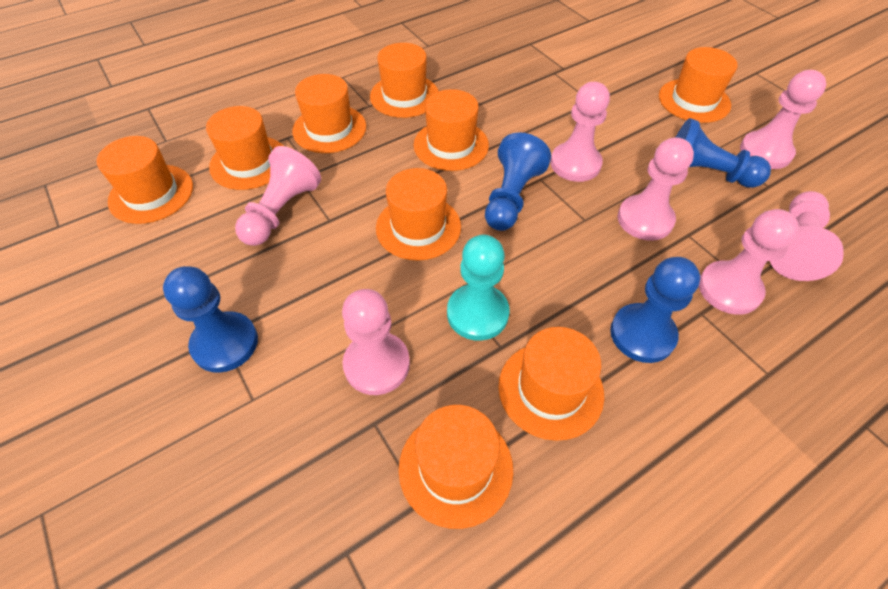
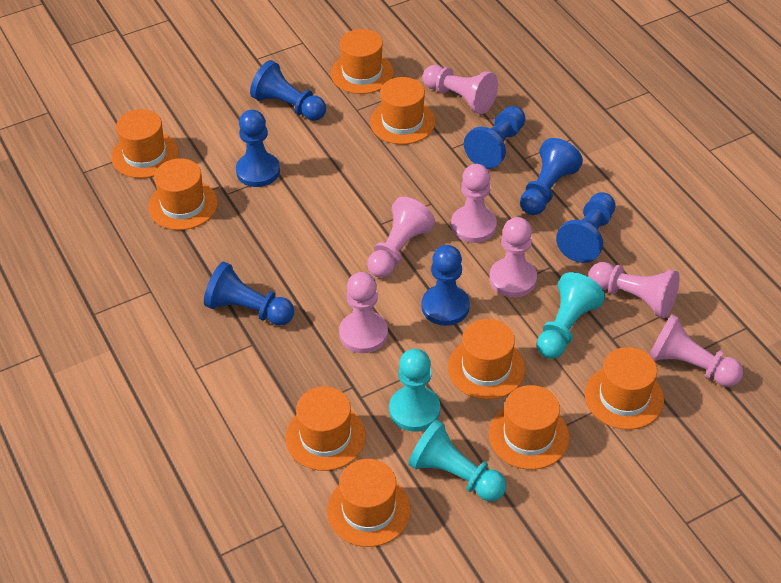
blue pawn: [163,266,258,373] [485,132,551,231] [610,257,700,363] [676,118,771,188] = 4 -> [204,262,294,326] [236,110,280,187] [250,60,326,121] [422,245,470,326] [464,106,526,169] [520,138,583,215] [556,192,615,263] = 7
turquoise pawn: [447,235,510,341] = 1 -> [389,349,440,432] [408,420,506,501] [537,272,605,359] = 3

